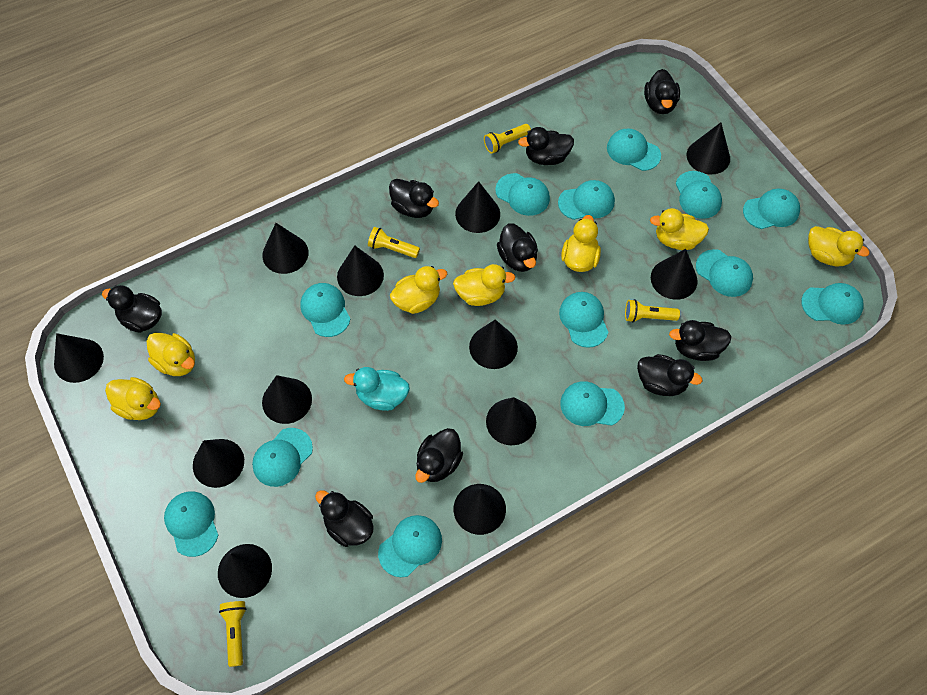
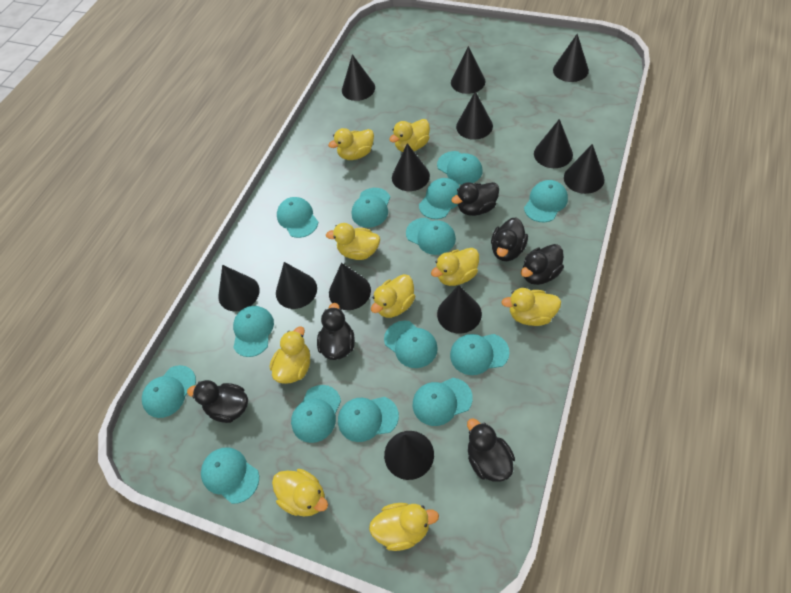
black duck: [102,285,162,333] [315,490,374,547] [389,179,439,218] [415,428,463,483] [497,223,538,272] [518,127,574,165] [637,354,703,396] [644,69,680,114] [669,320,732,361] = 9 -> [187,380,248,423] [317,303,355,360] [451,182,499,216] [467,418,515,482] [491,217,528,261] [521,244,564,285] = 6
turquoise cap: [164,491,218,557] [252,428,313,487] [301,283,350,337] [378,515,442,577] [495,173,550,216] [558,180,615,220] [559,292,608,348] [560,381,625,426] [607,128,661,171] [676,171,722,219] [696,249,753,297] [743,189,800,229] [801,283,864,325] = 13 -> [142,365,196,418] [201,447,259,504] [233,306,274,357] [277,197,318,238] [291,385,341,443] [338,397,399,442] [352,188,390,228] [384,321,438,368] [406,218,456,255] [413,378,473,426] [419,178,460,219] [437,151,483,185] [450,334,510,375] [524,180,568,222] = 14
turquoise duck: [344,367,410,411] = 1 -> none = 0
yellow duck: [105,377,161,420] [147,333,195,376] [390,266,447,314] [453,264,515,306] [561,215,601,272] [650,208,709,250] [808,226,870,266] = 7 -> [270,326,310,384] [272,469,328,516] [326,223,380,260] [328,128,374,160] [369,503,439,551] [371,274,415,318] [389,119,430,152] [431,248,479,286] [501,288,561,326] = 9
yellow flashlight: [219,601,247,667] [368,227,420,258] [484,124,531,154] [625,299,680,322] = 4 -> none = 0

